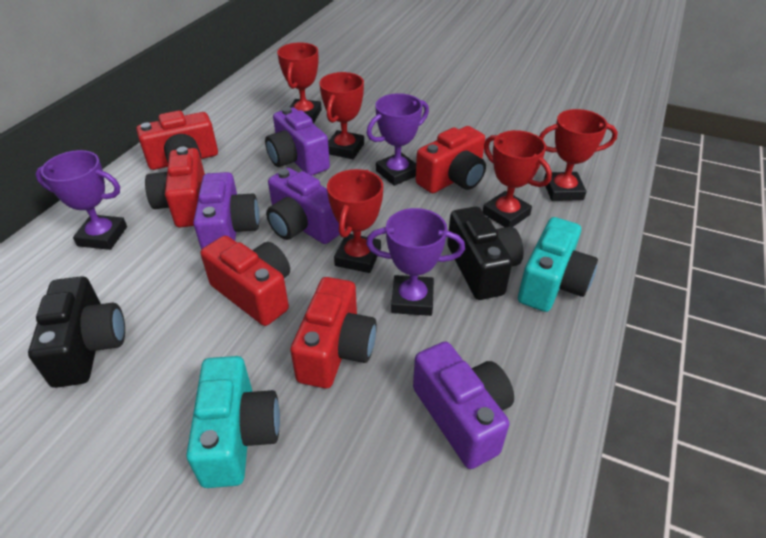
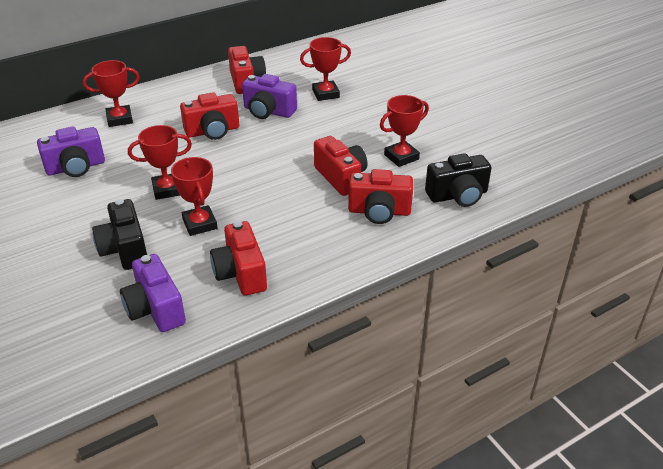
purple camera: [193,172,259,250] [265,107,330,176] [266,168,340,244] [413,341,514,469] = 4 -> [37,127,105,177] [120,254,186,332] [242,74,297,119] = 3
purple trophy: [35,150,127,250] [366,208,465,316] [367,93,429,186] = 3 -> none = 0
turquoise camera: [186,356,280,488] [518,217,598,312] = 2 -> none = 0

